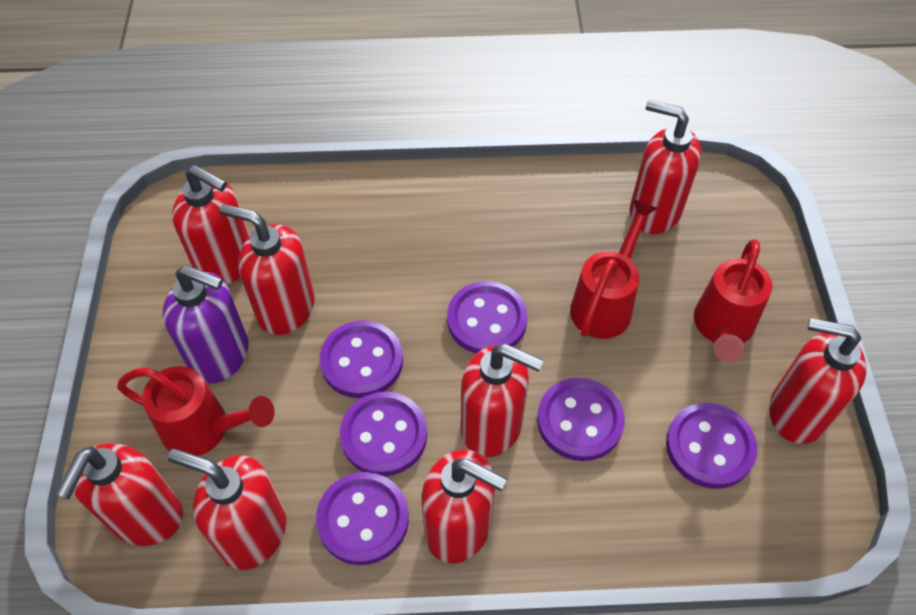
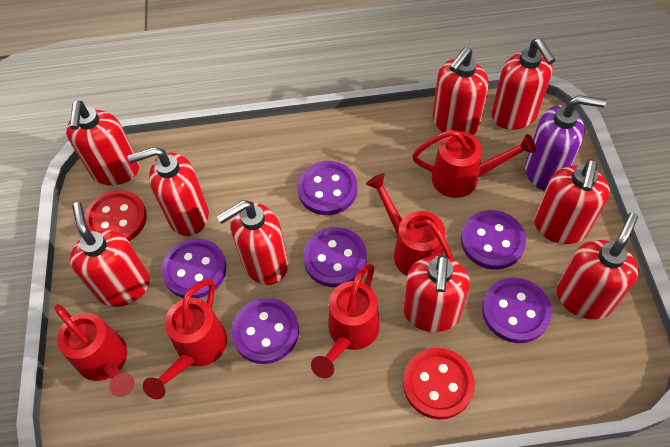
red button: none = 0 -> [84,190,147,241] [403,348,475,419] = 2
red soap dispenser: [56,443,183,546] [168,449,286,570] [172,165,249,285] [220,204,315,335] [421,450,507,563] [461,344,544,457] [630,100,702,234] [769,318,866,444] = 8 -> [66,101,139,185] [70,202,150,307] [128,147,209,236] [217,200,288,285] [403,254,470,332] [433,47,489,135] [491,39,555,130] [534,159,610,244] [557,213,639,320] = 9
red watering can: [117,366,275,456] [570,199,658,339] [694,239,773,363] = 3 -> [54,304,135,397] [143,279,227,399] [311,264,380,378] [366,173,455,276] [412,130,536,198] = 5

